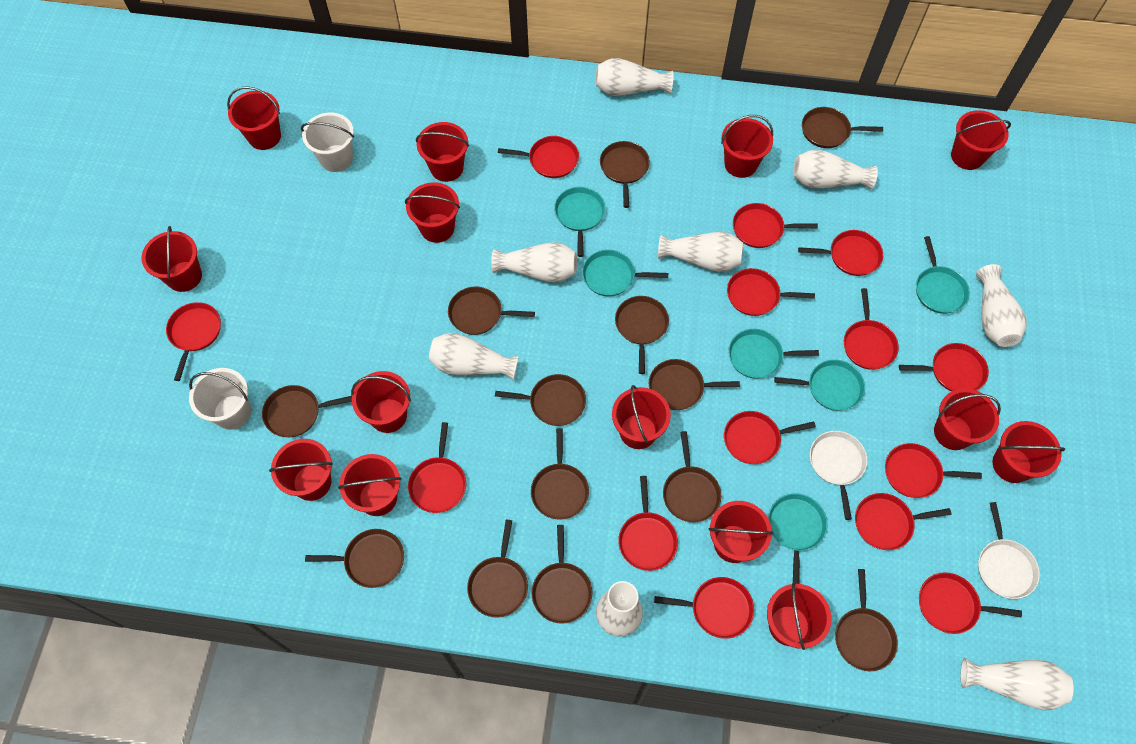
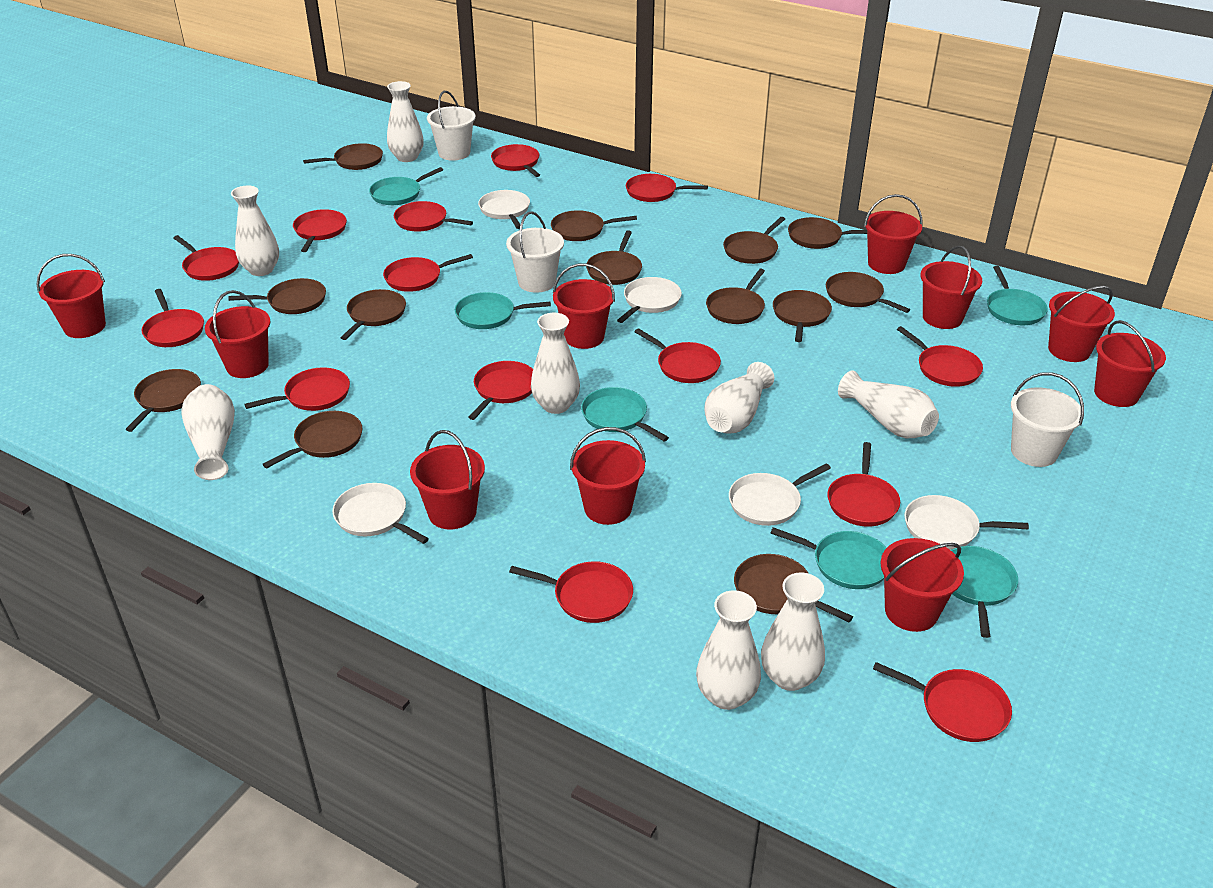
red bucket: [141,226,202,292] [227,86,281,150] [269,439,333,501] [338,454,401,516] [351,371,411,433] [405,182,460,243] [416,122,469,182] [612,385,671,449] [709,501,773,563] [721,115,773,178] [767,582,832,650] [934,388,1001,450] [951,110,1011,170] [993,421,1065,483] = 14 -> [37,254,106,338] [205,290,270,378] [410,430,485,529] [553,263,615,349] [570,427,646,525] [864,194,923,274] [880,538,964,632] [920,245,982,329] [1048,286,1115,362] [1094,320,1166,407] = 10
white bucket: [189,368,251,430] [301,112,354,172] = 2 -> [427,91,476,161] [506,211,564,293] [1011,372,1084,467] = 3
white pan: [810,431,868,520] [978,502,1040,599] = 2 -> [332,483,429,544] [478,190,530,229] [617,277,682,323] [729,463,831,526] [904,495,1029,550] = 5

